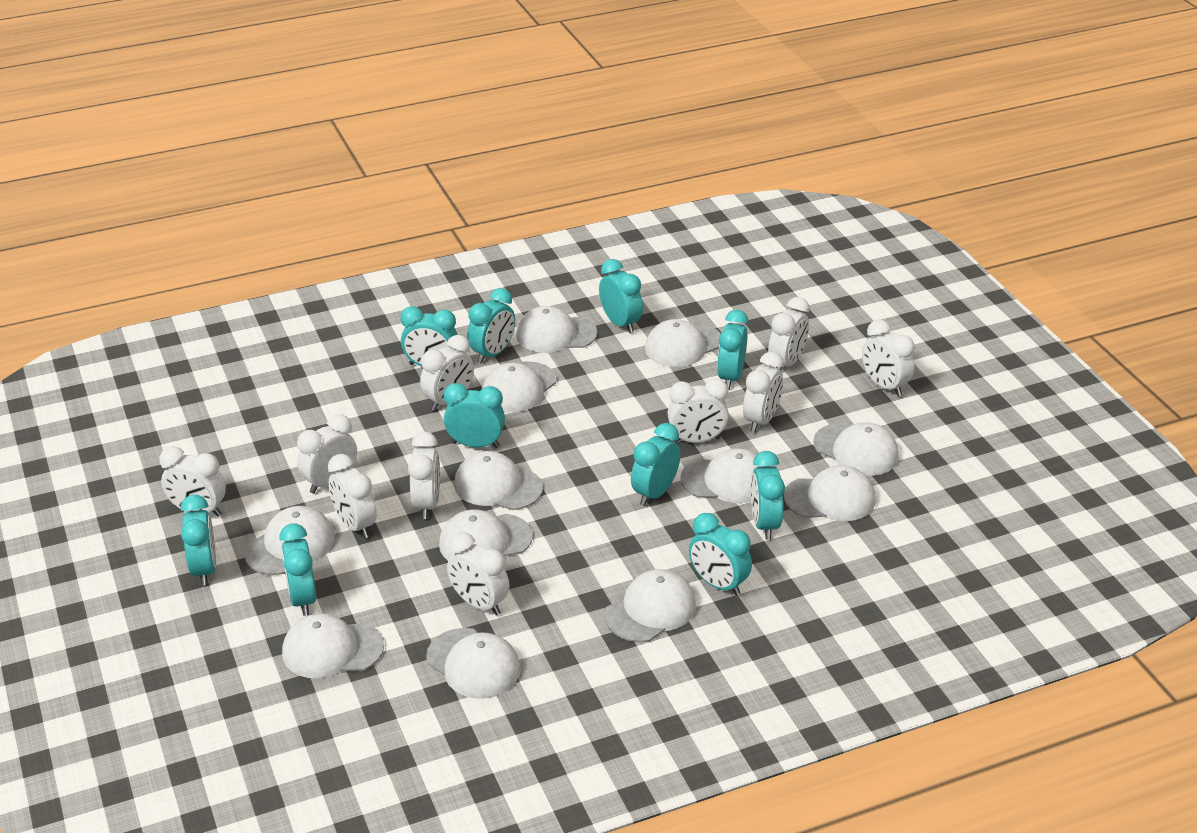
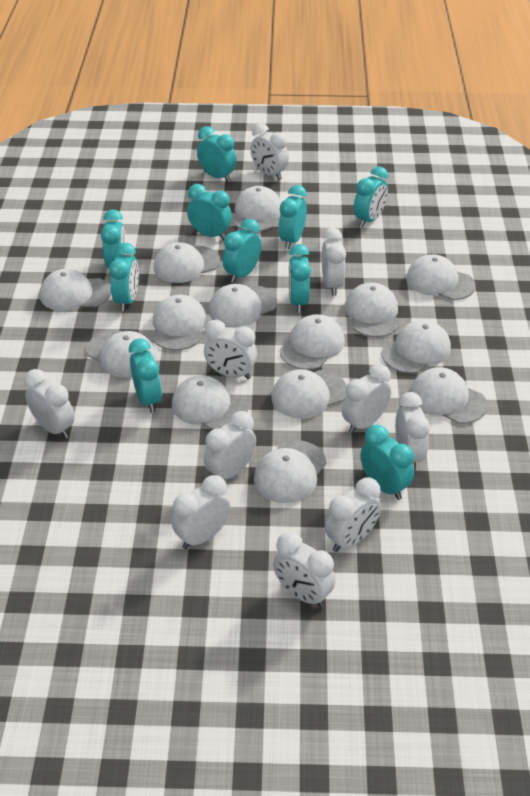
white cap: [244,506,335,575] [282,613,384,678] [426,628,521,699] [439,509,533,561] [454,451,543,510] [481,361,556,413] [516,306,598,353] [605,569,696,642] [645,319,721,367] [680,448,766,503] [784,465,876,521] [813,423,899,476] = 12 -> [40,269,111,311] [86,330,157,377] [153,295,207,351] [154,242,220,283] [172,375,248,430] [209,284,277,327] [232,186,281,232] [254,440,326,503] [271,369,347,419] [280,314,345,370] [345,283,399,337] [381,320,451,373] [406,254,476,300] [410,367,487,424] = 14

